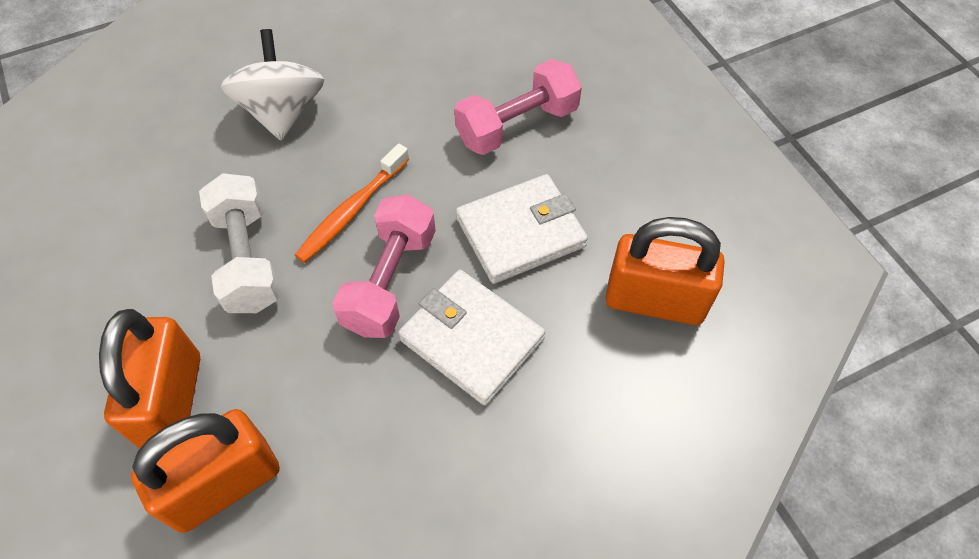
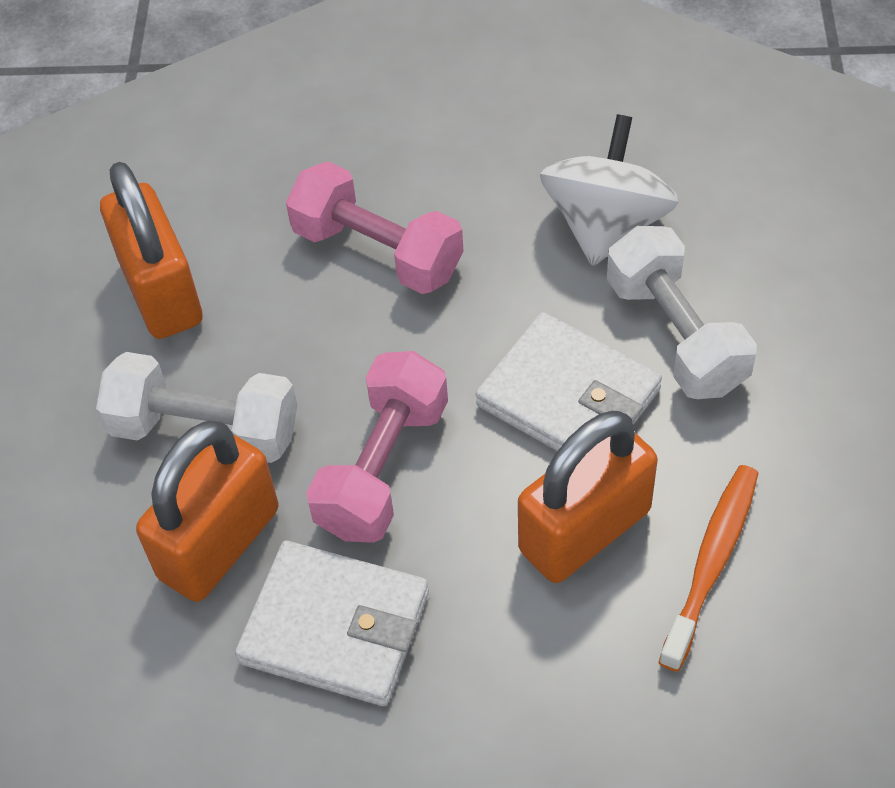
white dumbbell: [199,173,281,313] = 1 -> [96,352,297,463] [607,226,757,399] = 2

